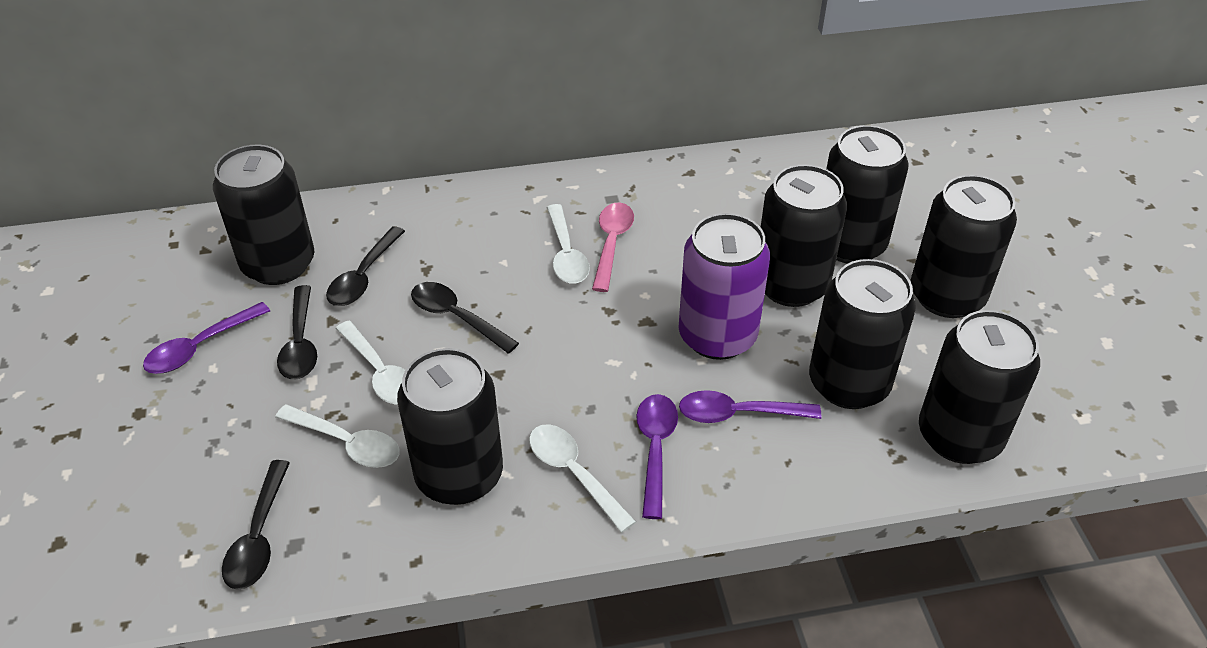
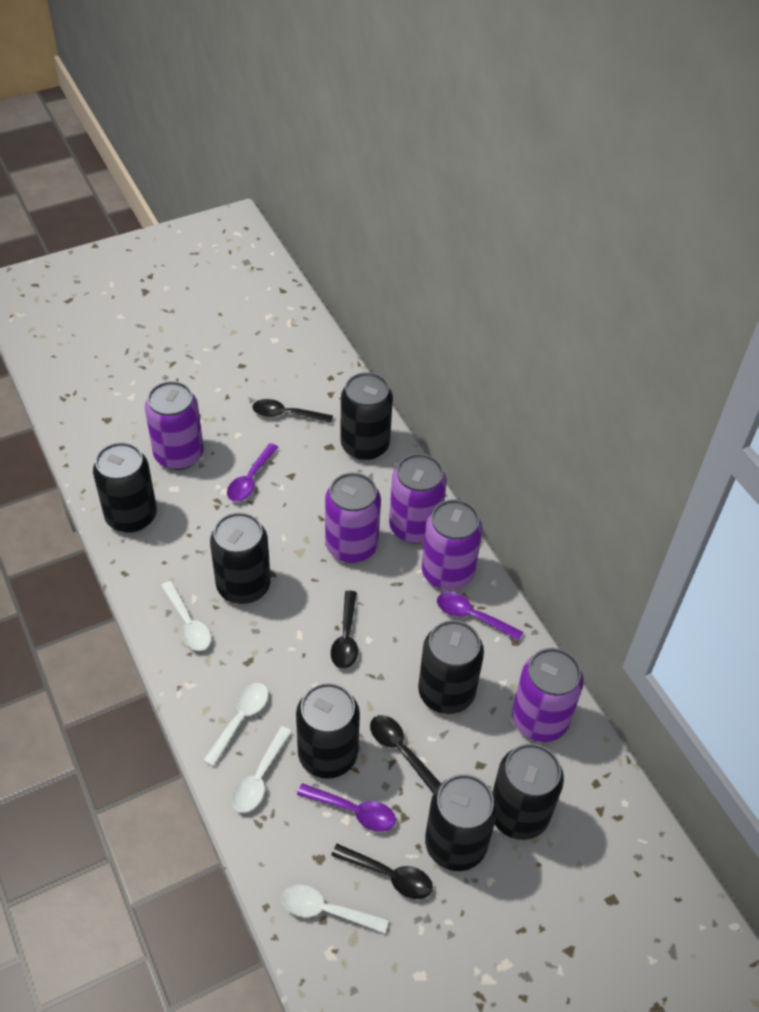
pink spoon: [592,203,634,292] = 1 -> none = 0
purple can: [679,213,770,360] = 1 -> [145,381,204,470] [325,472,381,563] [389,454,447,543] [422,499,483,590] [512,648,584,742] = 5

